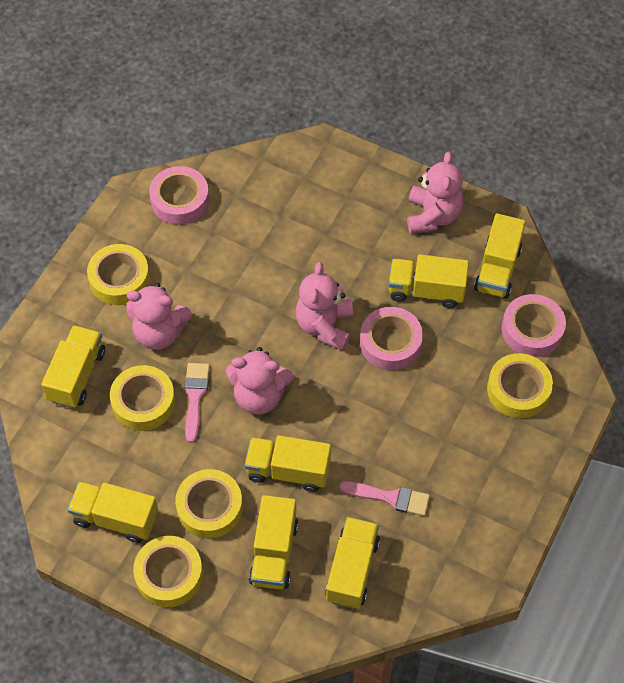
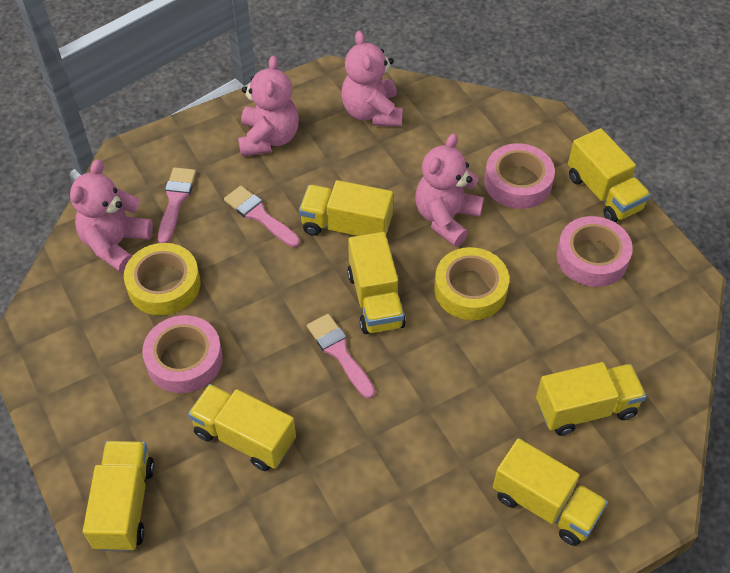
pink brush: [184,363,210,443] [339,481,430,516] = 2 -> [158,167,196,243] [224,186,300,247] [307,314,375,399] = 3
yellow tape: [87,244,150,305] [110,365,175,431] [133,536,203,607] [175,469,243,538] [487,353,553,418] = 5 -> [124,243,200,316] [434,247,509,320] = 2

